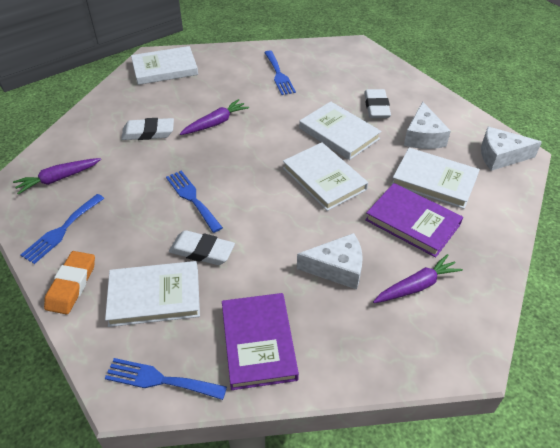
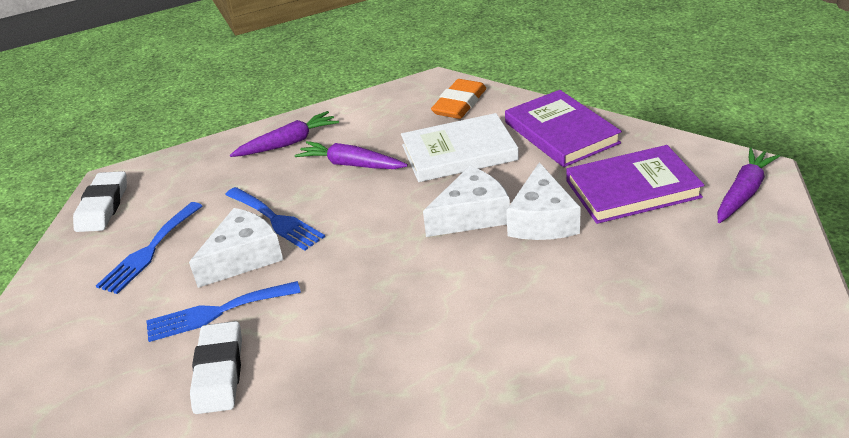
blue fork: [21,194,105,264] [105,358,227,400] [166,171,223,233] [264,50,296,95] = 4 -> [96,202,202,294] [146,281,301,342] [225,187,325,250] = 3
white book: [105,261,200,327] [131,46,198,85] [283,142,368,211] [299,101,382,160] [391,148,480,209] = 5 -> [401,113,519,182] = 1
white eraser: [121,118,174,140] [169,230,235,265] [364,89,391,118] = 3 -> [73,171,127,232] [190,321,242,414] = 2

